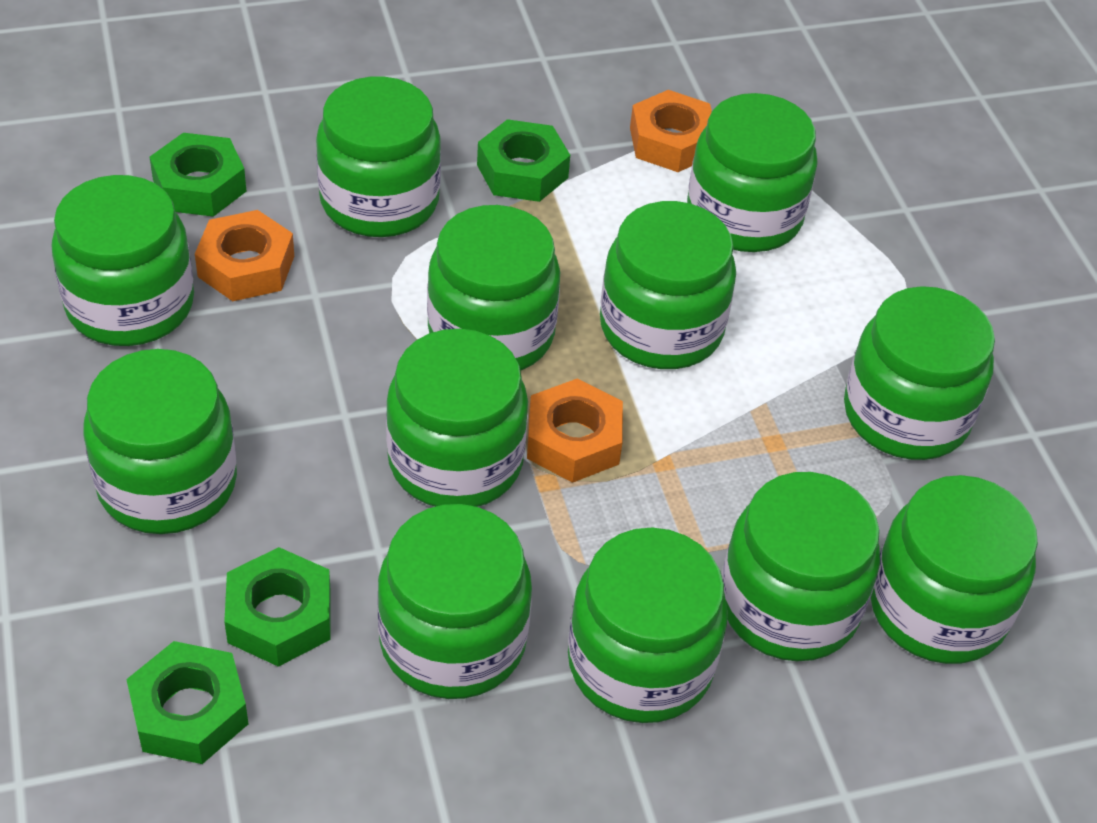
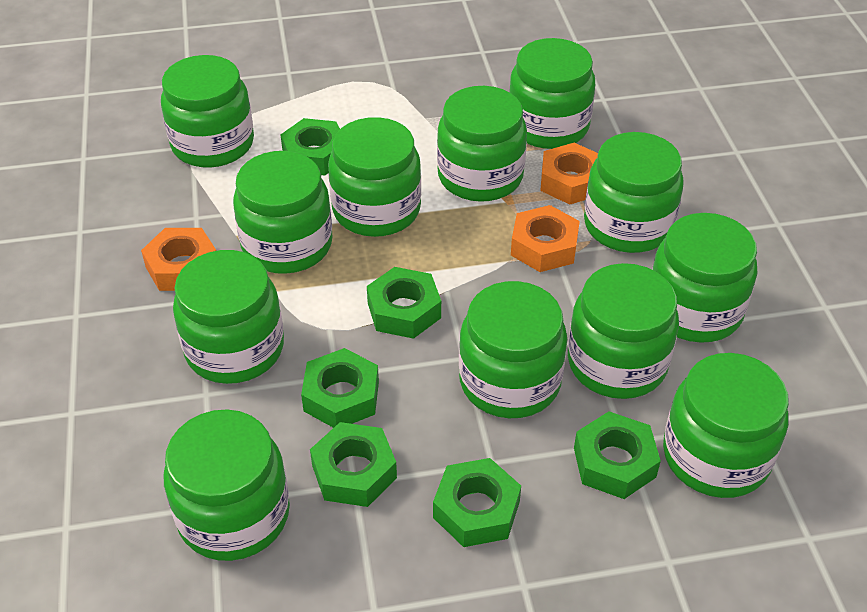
green nut: [126,641,248,764] [150,133,246,217] [224,547,331,667] [477,119,570,202] = 4 -> [281,118,340,176] [301,348,379,428] [310,422,397,507] [367,267,441,339] [433,458,521,547] [574,411,661,499] = 6

